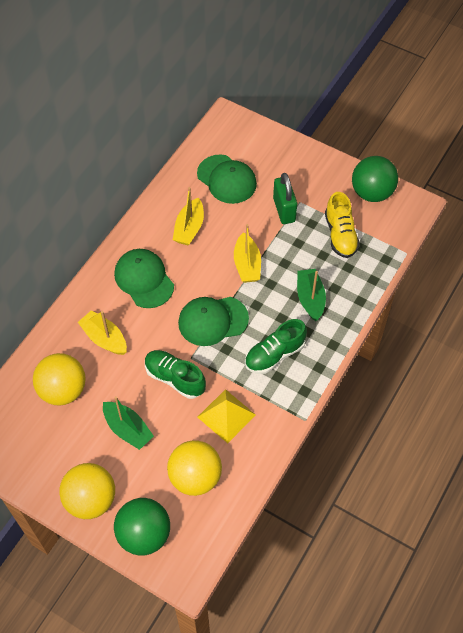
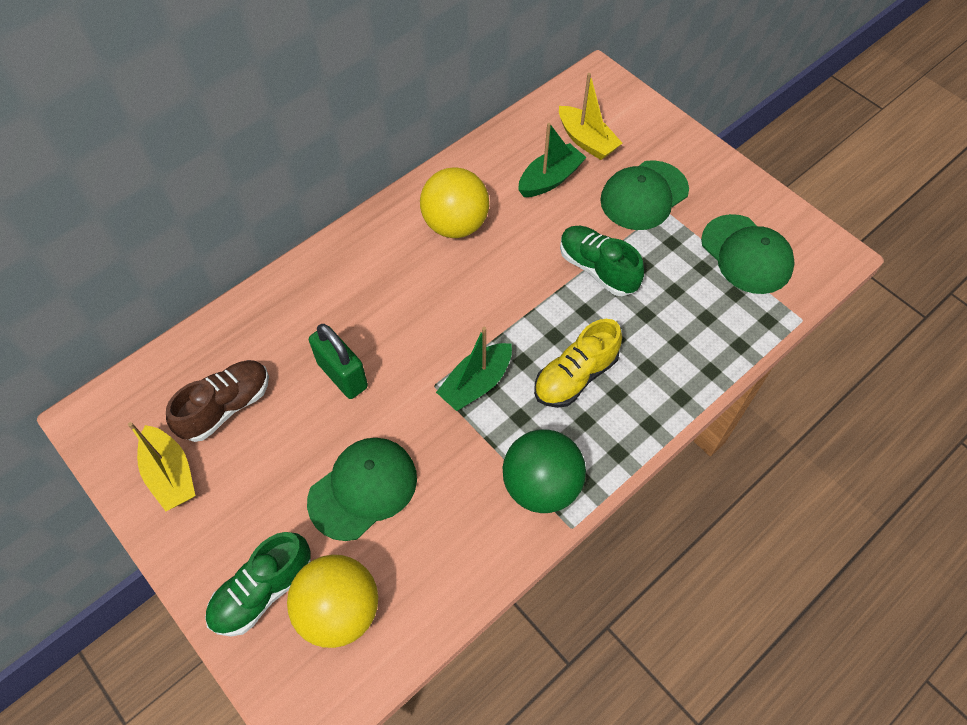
brown shoe: none = 0 -> [166,360,269,442] = 1
green ball: [114,498,170,556] [352,156,398,202] = 2 -> [503,429,586,513] = 1
yellow ball: [33,353,86,406] [59,463,115,519] [167,440,222,496] = 3 -> [287,555,378,648] [420,168,489,238] = 2
yellow boat: [78,310,127,355] [173,187,204,246] [234,224,261,283] = 3 -> [128,422,196,511] [559,73,622,160] = 2
yellow pyramid: [198,389,256,443] = 1 -> none = 0

